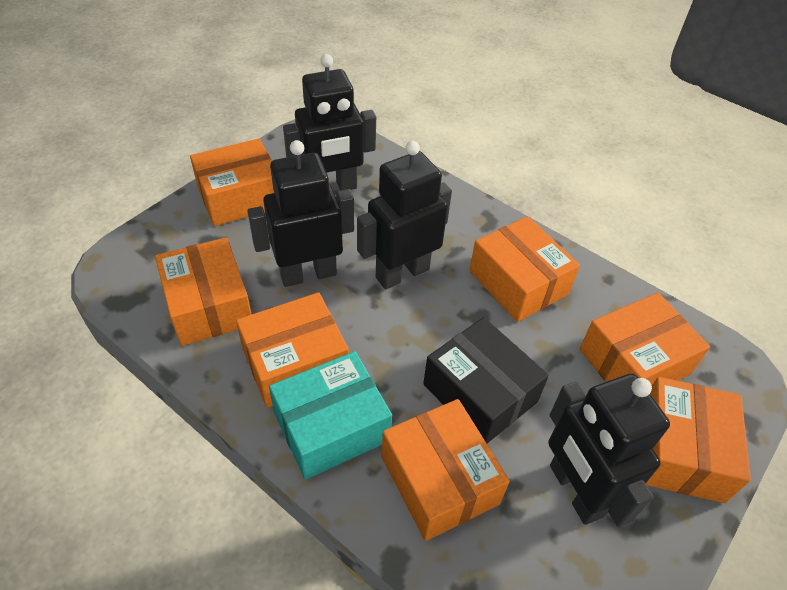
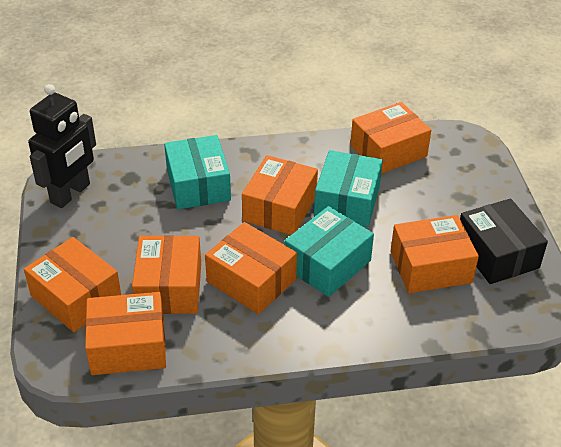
black robot: [248,140,354,287] [283,54,376,191] [357,141,452,289] [548,374,670,527] = 4 -> [28,84,96,208] = 1
turquoise box: [269,351,392,480] = 1 -> [164,135,231,209] [284,206,374,297] [314,150,383,227] = 3

